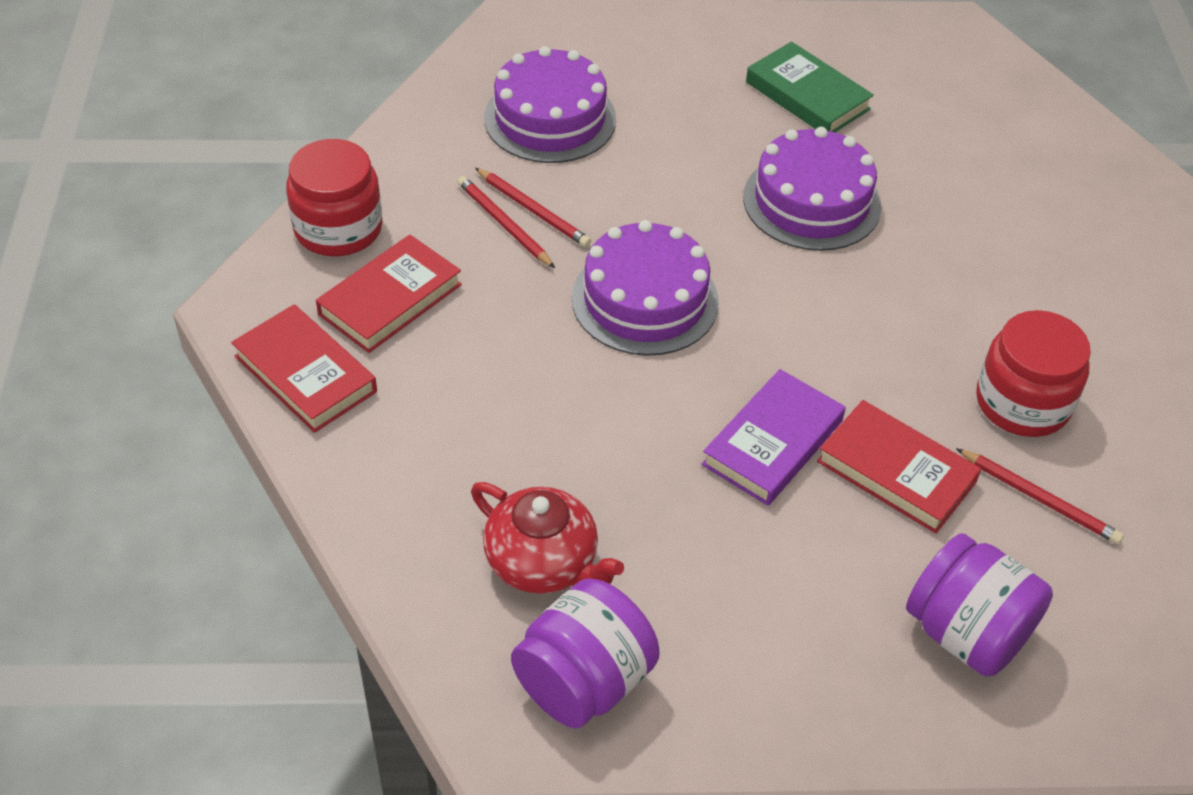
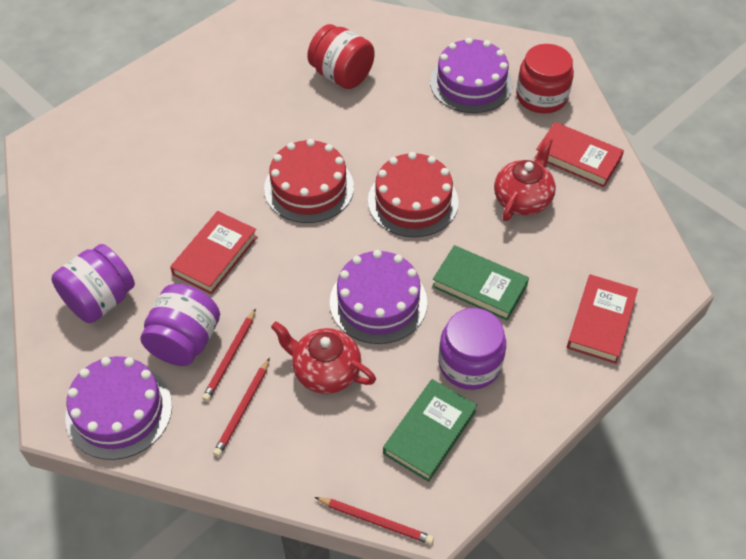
green book: [746,42,874,132] = 1 -> [383,379,477,482] [432,245,529,321] = 2
purple book: [701,369,846,506] = 1 -> none = 0
purple jar: [511,578,660,729] [906,533,1053,677] = 2 -> [52,244,135,323] [140,284,220,366] [438,308,506,390] = 3
red cake: none = 0 -> [264,139,354,223] [368,152,459,237] = 2
red teapot: [471,482,624,594] = 1 -> [271,321,376,394] [494,137,556,221] = 2

